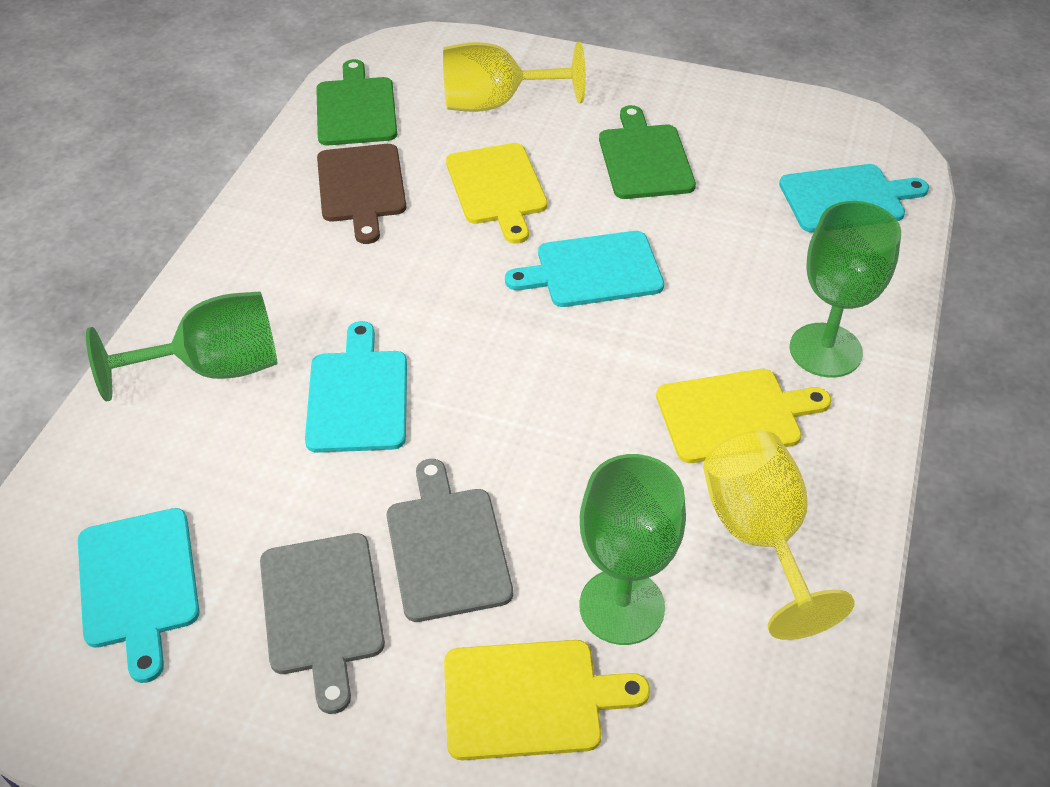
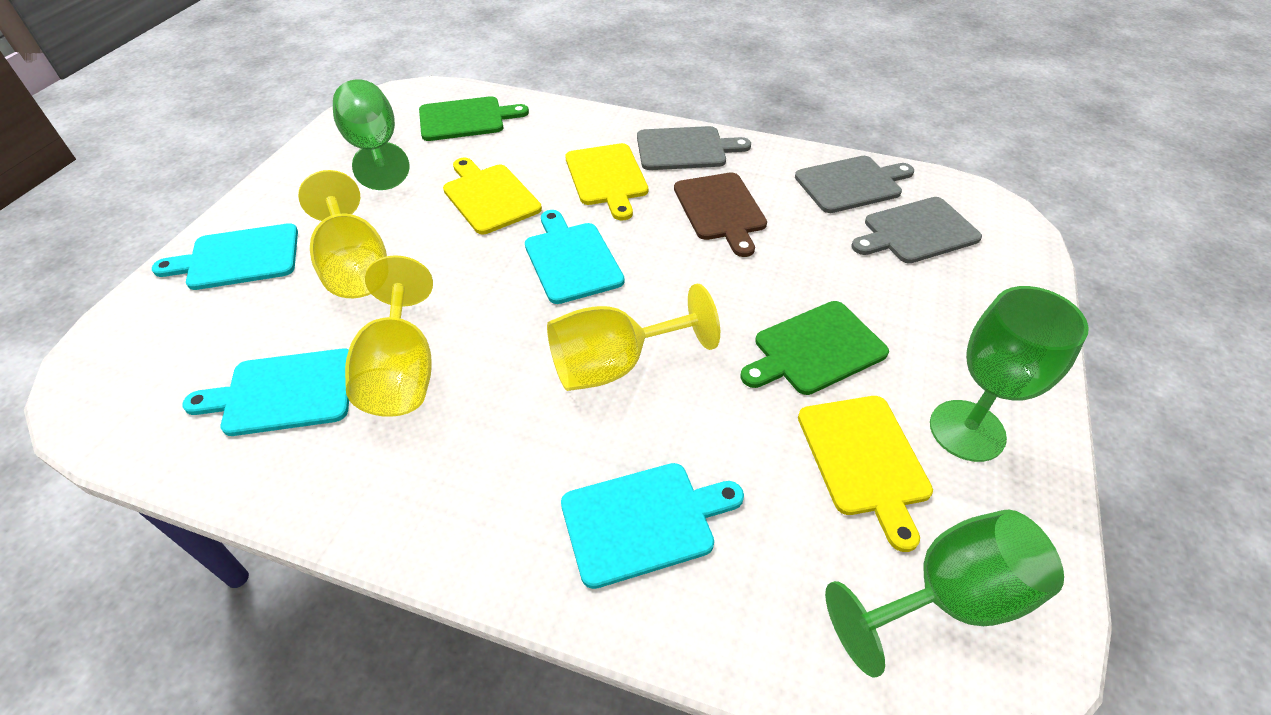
grey cutting board: [260,533,385,714] [387,459,513,622] = 2 -> [637,126,751,170] [795,156,914,213] [852,197,982,263] = 3
yellow goblet: [443,42,586,112] [703,430,855,640] = 2 -> [298,170,387,298] [345,255,433,417] [547,284,720,391] = 3

